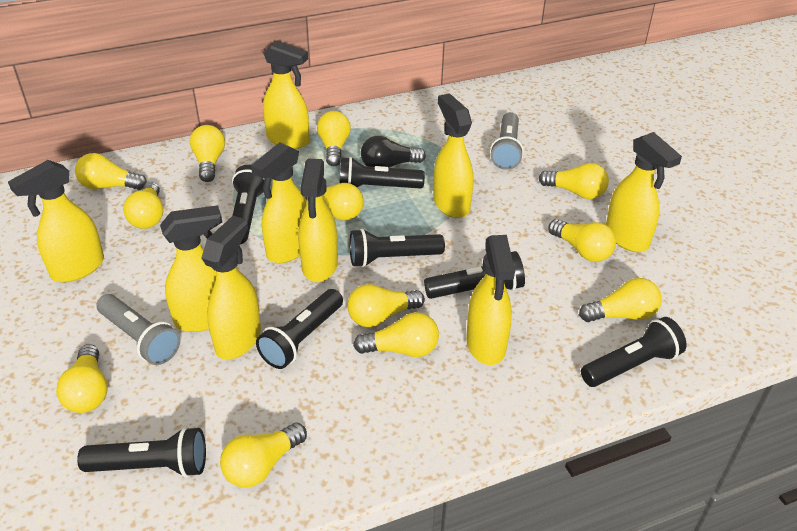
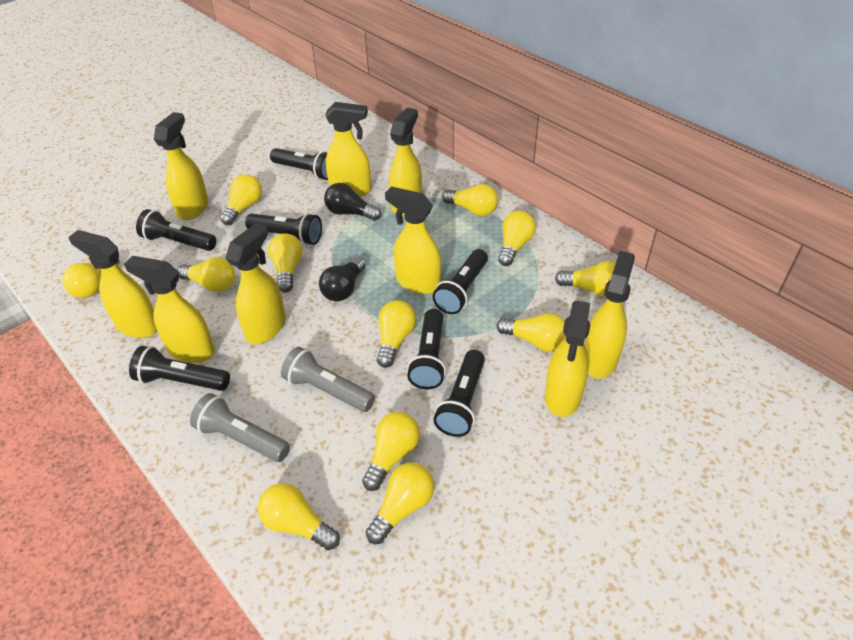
black light bulb: [361,136,426,168] = 1 -> [319,256,366,301] [324,183,381,221] = 2

